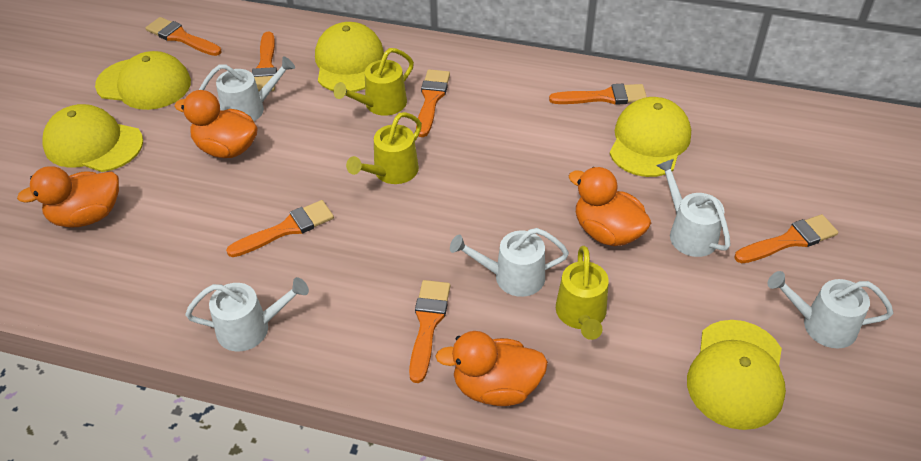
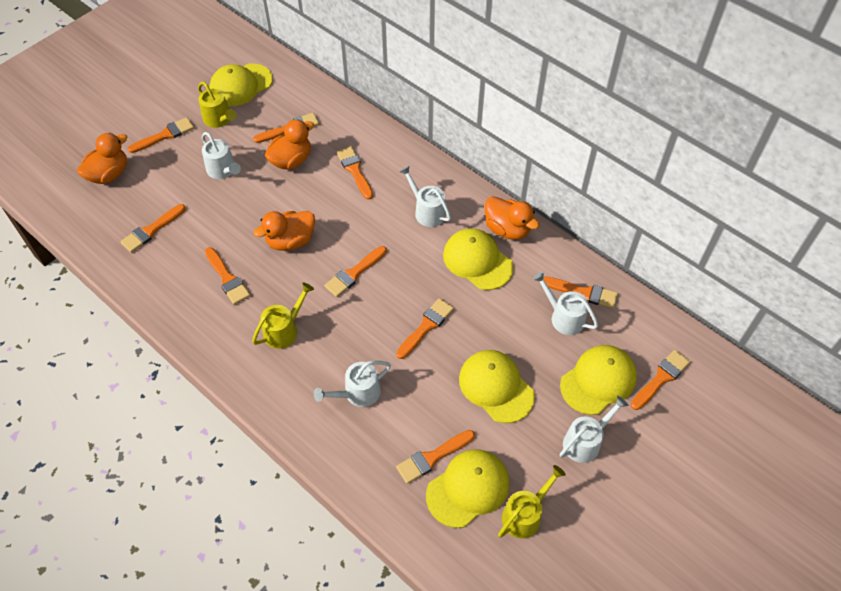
orange brush: [145,17,221,56] [226,200,334,257] [252,32,277,91] [409,280,450,383] [416,69,450,137] [549,84,647,105] [734,214,838,263] = 7 -> [120,204,186,253] [128,117,194,153] [205,247,250,305] [253,113,319,143] [324,246,387,297] [337,146,373,200] [396,298,454,359] [396,430,475,484] [543,277,618,309] [630,350,690,410] = 10

